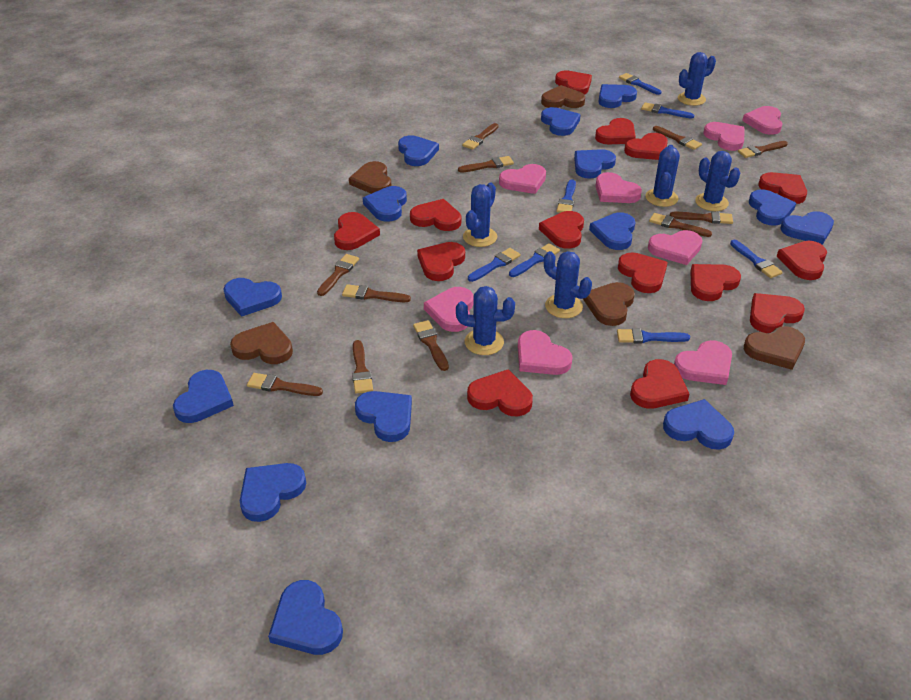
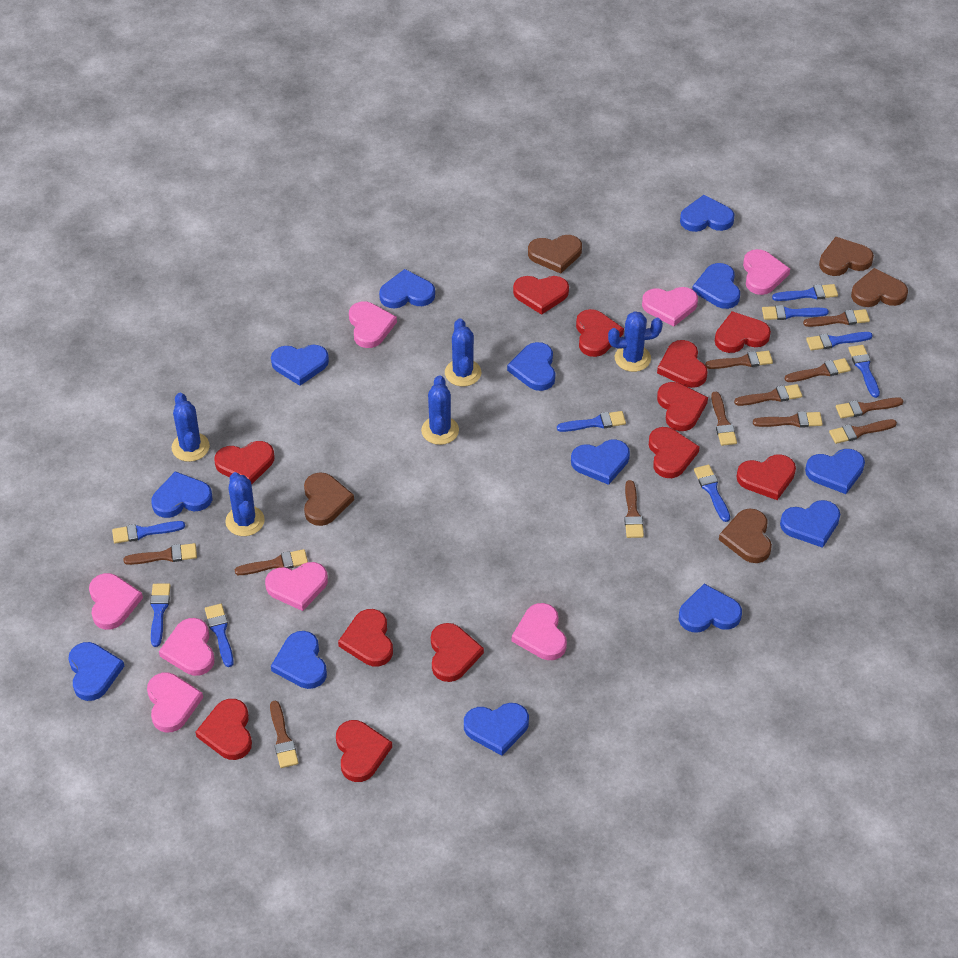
blue brush: [468,248,521,282] [509,243,560,277] [556,179,576,213] [617,328,690,344] [619,73,661,95] [641,102,694,119] [730,240,783,278] = 7 -> [112,521,185,543] [150,583,170,647] [205,604,234,667] [557,411,626,432] [694,465,730,522] [762,305,829,320] [772,284,838,301] [806,332,873,351] [848,345,880,398] = 9
blue cactus: [456,286,515,355] [463,183,497,247] [544,251,592,318] [646,145,680,207] [678,52,716,106] [695,151,740,211] = 6 -> [172,393,210,462] [225,472,265,536] [421,375,459,445] [445,318,481,386] [608,311,663,372] = 5
blue heart: [173,370,234,423] [223,278,282,317] [240,463,306,522] [268,580,343,655] [355,391,412,442] [363,186,407,222] [398,135,439,166] [541,107,581,136] [574,149,616,179] [589,212,635,250] [598,84,637,108] [663,399,734,450] [749,189,796,226] [781,211,834,245] = 14 -> [68,642,124,701] [151,471,212,518] [271,345,329,386] [271,631,327,689] [379,269,435,308] [464,703,529,756] [507,342,555,391] [571,440,630,485] [679,584,742,633] [680,195,734,232] [692,263,740,309] [780,500,840,548] [805,449,865,494] = 13
brown brush: [247,373,323,396] [317,254,359,296] [342,284,411,302] [352,340,373,394] [413,320,449,371] [458,156,514,173] [462,123,499,150] [649,213,712,237] [653,126,702,150] [670,211,733,224] [738,141,788,158] = 11 -> [123,543,197,565] [235,549,308,575] [270,701,298,768] [624,480,644,538] [705,351,773,369] [711,392,737,446] [734,384,802,406] [753,412,823,428] [785,358,851,382] [803,309,870,327] [829,419,897,444] [836,397,903,418] = 12
red heart: [334,212,380,250] [410,199,461,231] [417,242,465,281] [467,369,533,416] [539,211,584,249] [555,70,592,95] [595,118,636,144] [618,252,668,293] [624,133,668,160] [630,359,689,409] [691,264,741,301] [750,293,805,333] [758,172,807,204] [777,241,827,280] = 14 -> [196,699,252,760] [214,441,274,485] [336,720,392,782] [338,609,393,666] [431,623,484,682] [513,276,569,315] [576,309,624,357] [649,427,700,478] [657,340,708,388] [657,382,708,431] [715,311,771,353] [736,454,796,500] = 12

